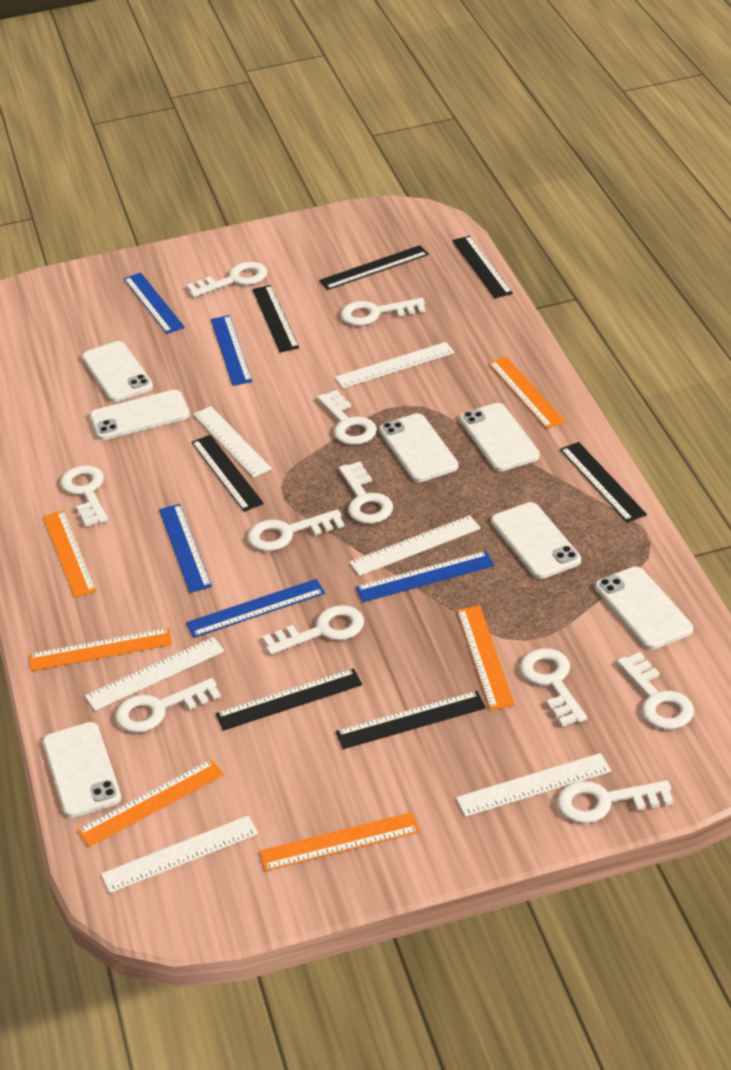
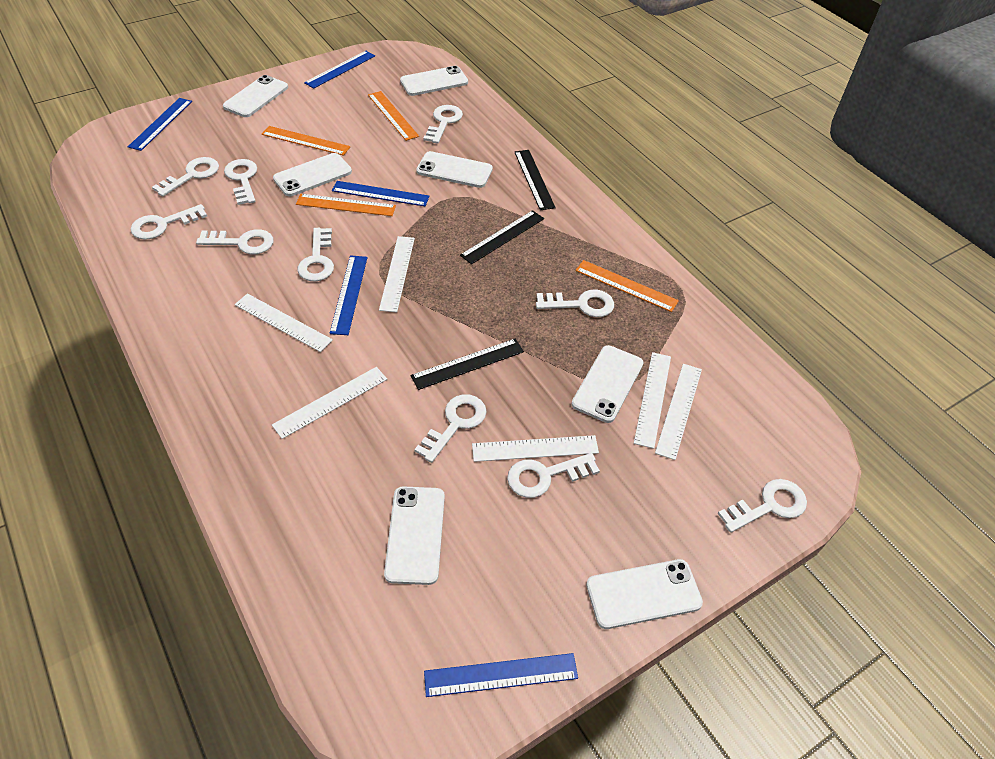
black ruler: [191,435,264,512] [216,668,362,731] [252,285,299,352] [319,245,429,290] [336,691,486,749] [452,236,513,298] [560,442,647,523] = 7 -> [411,339,524,390] [460,210,544,264] [514,150,556,210] = 3
orange ruler: [29,628,172,671] [43,510,97,598] [77,759,224,847] [259,812,420,871] [457,606,515,710] [489,357,566,429] = 6 -> [262,126,350,156] [296,194,396,216] [368,91,419,141] [576,260,679,312] = 4
white key: [60,465,108,527] [115,678,221,733] [186,262,267,297] [247,509,344,551] [262,605,364,655] [317,390,377,445] [339,461,393,524] [340,298,426,326] [520,648,587,727] [557,780,673,823] [617,652,694,730] = 11 -> [131,204,207,240] [152,157,219,197] [196,229,273,254] [224,159,257,205] [297,228,334,281] [414,394,487,463] [423,105,463,144] [507,453,600,498] [536,289,614,317] [718,479,807,533] = 10

